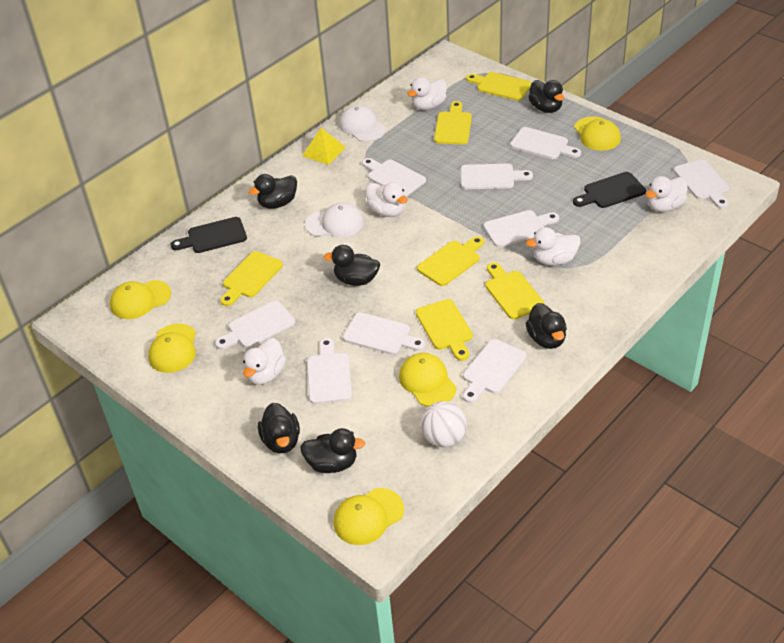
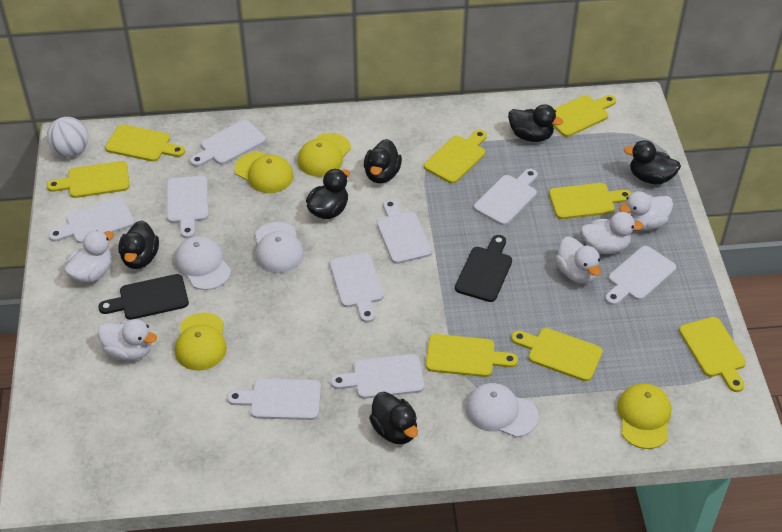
white cap: [305,203,364,237] [339,105,386,142] = 2 -> [175,236,231,290] [255,222,304,273] [466,383,539,437] = 3
yellow cap: [110,280,171,319] [148,323,196,373] [333,488,404,545] [399,353,457,407] [574,117,621,151] = 5 -> [175,312,227,371] [234,152,294,193] [297,133,351,177] [617,383,671,449] = 4
yellow cutting board: [220,251,283,306] [416,299,473,361] [417,236,484,286] [434,101,472,144] [466,72,532,101] [485,262,545,320] = 6 -> [47,161,130,198] [105,124,185,162] [424,130,487,184] [426,334,518,377] [511,328,603,381] [549,183,632,219] [552,95,616,137] [679,317,746,392] = 8
yellow pyramid: [302,128,346,165] = 1 -> none = 0

